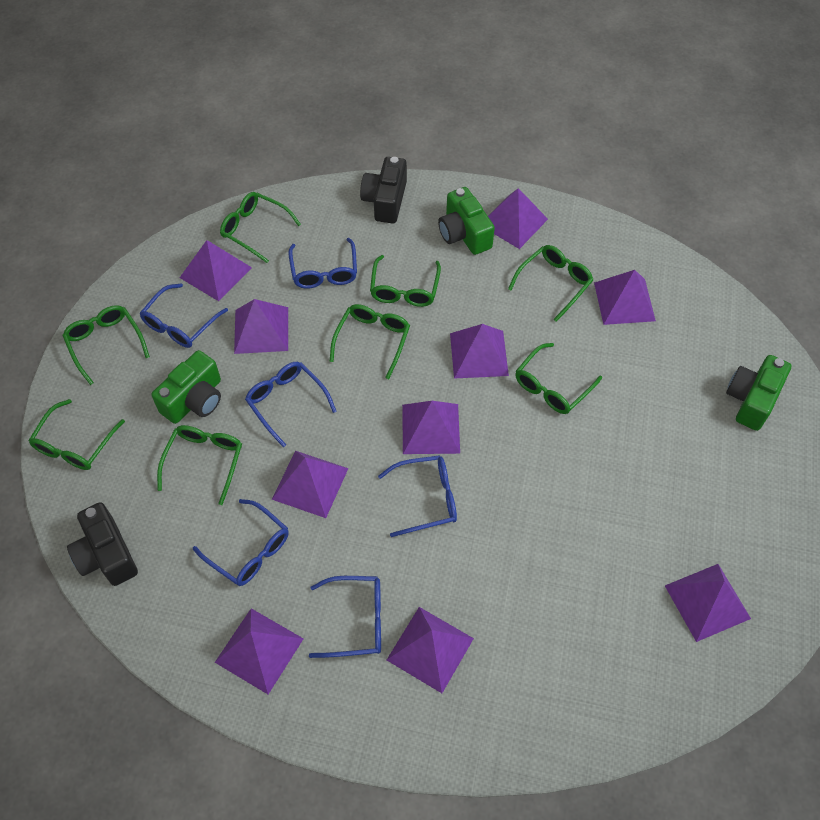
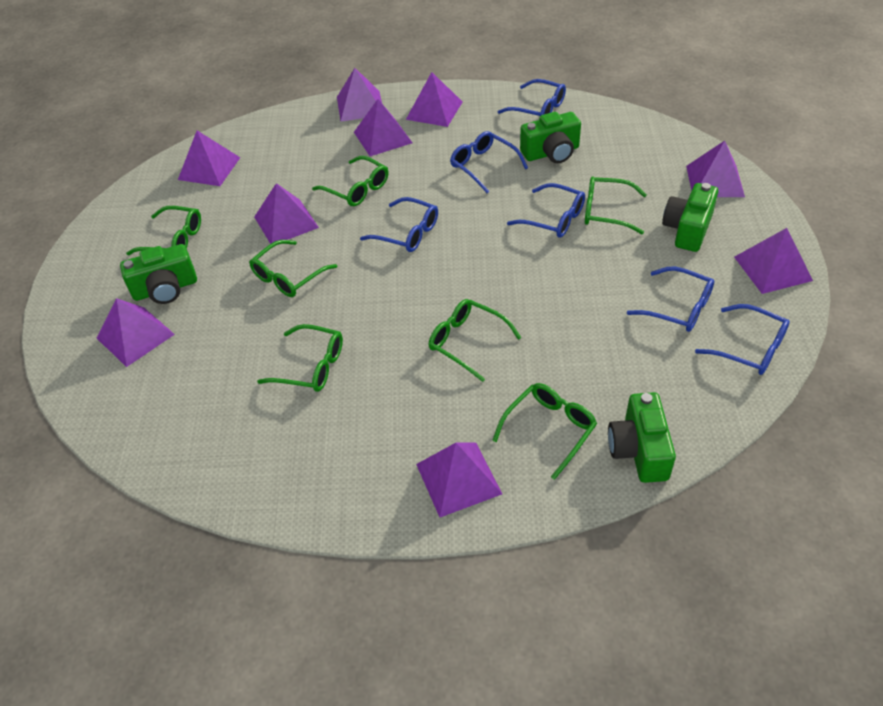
black camera: [67,502,138,586] [360,157,407,224] = 2 -> none = 0
green camera: [151,350,221,424] [438,187,495,255] [726,355,791,431] = 3 -> [120,244,197,304] [520,112,581,163] [608,392,676,483] [662,183,718,252] = 4
green glasses: [28,399,125,470] [62,305,150,385] [157,425,242,505] [220,192,301,263] [329,304,410,379] [370,255,441,307] [508,245,593,322] [515,343,602,414] = 8 -> [126,206,201,255] [249,240,338,297] [257,324,343,392] [312,156,388,206] [429,299,522,382] [492,383,597,480] [585,177,647,234] = 7
purple pyramid: [180,240,252,301] [215,608,303,694] [234,299,288,354] [272,451,349,518] [387,607,474,693] [402,401,460,454] [450,324,509,379] [488,188,548,249] [594,270,656,325] [665,564,751,642] = 10 -> [97,298,175,367] [178,130,240,186] [254,183,319,244] [337,68,382,122] [354,99,412,156] [406,72,462,127] [416,443,502,517] [686,141,745,197] [734,228,813,294] = 9

